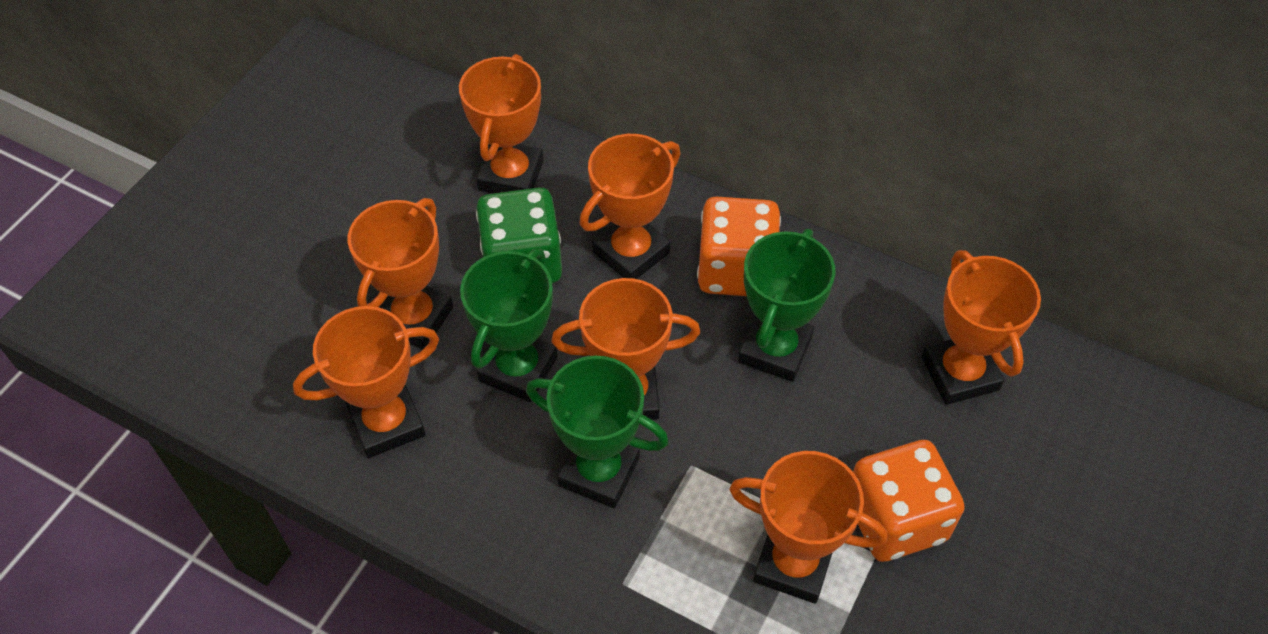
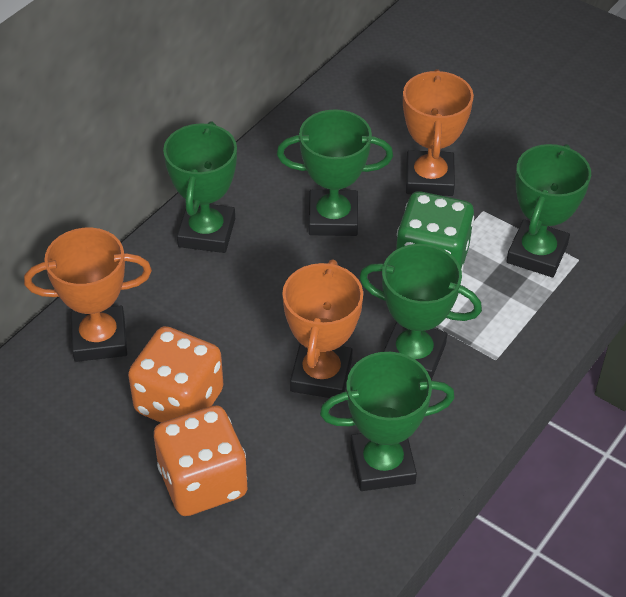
green trophy: [460,248,558,402] [526,356,669,508] [738,229,835,382] = 3 -> [163,121,237,253] [277,109,393,236] [320,352,455,491] [359,244,482,381] [506,144,591,277] = 5
orange trophy: [293,306,439,458] [348,198,453,349] [459,54,544,193] [552,278,700,420] [580,134,680,279] [729,451,888,604] [921,250,1041,405] = 7 -> [24,227,152,362] [282,259,363,398] [403,69,474,196] = 3

